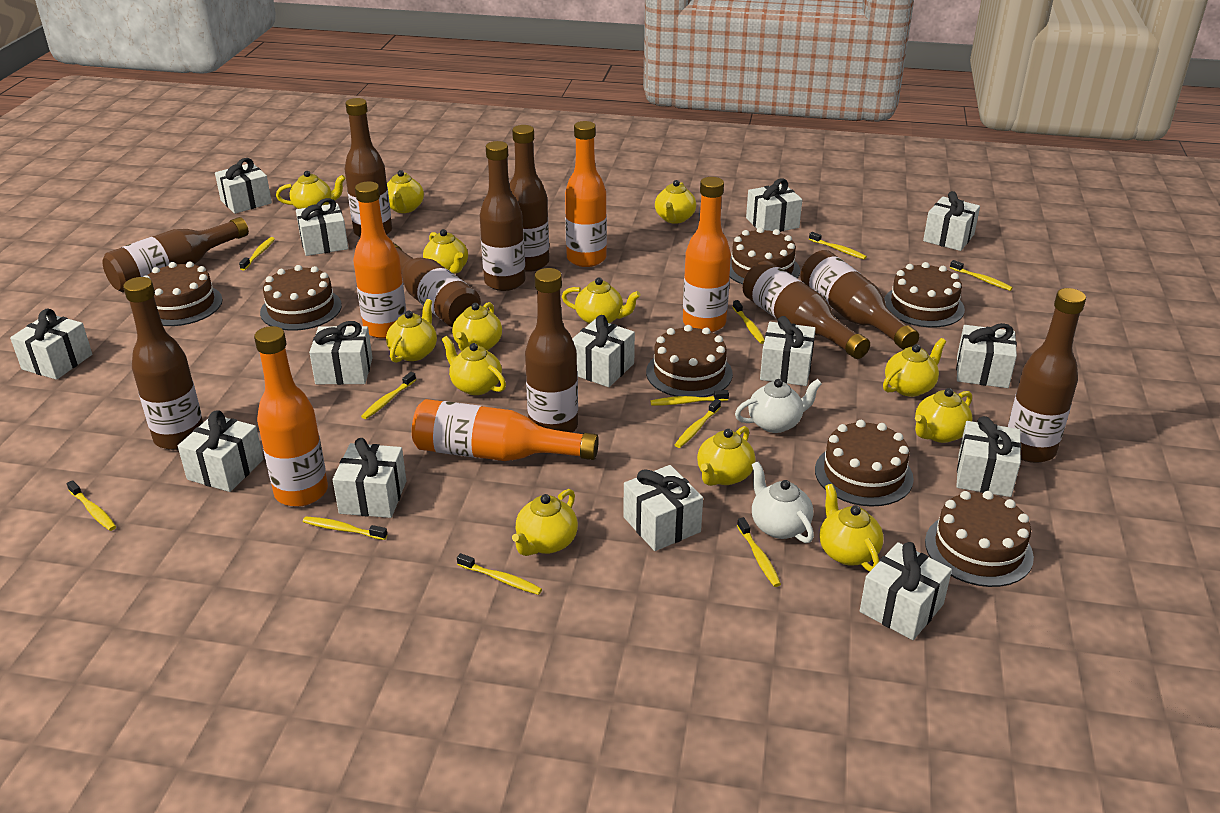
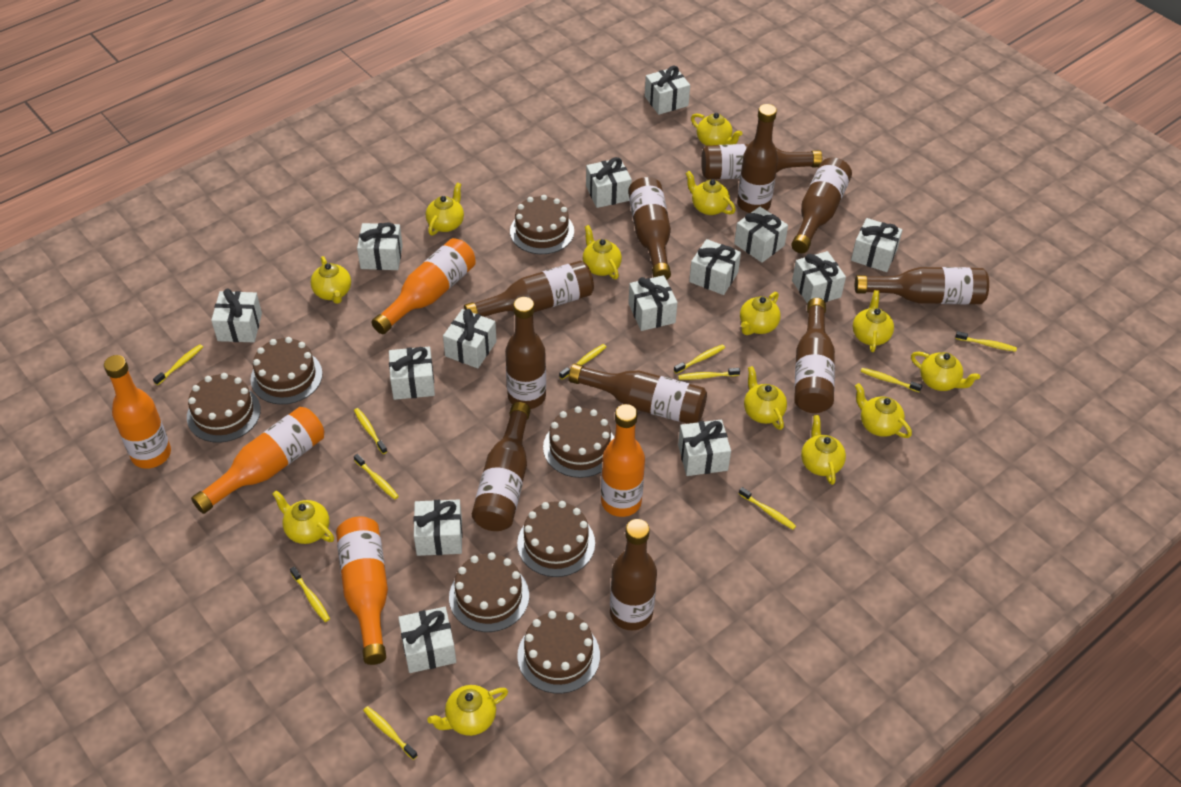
brown bottle: [102,217,249,293] [123,277,203,450] [345,98,392,237] [393,243,481,327] [479,141,526,291] [509,125,549,272] [525,268,578,433] [743,261,870,359] [801,250,919,350] [1008,288,1086,463] = 10 -> [464,261,594,317] [472,402,531,531] [505,297,546,409] [568,363,707,424] [610,519,657,630] [628,177,671,280] [701,144,822,179] [737,104,778,213] [791,157,852,253] [794,298,835,413] [855,267,989,304] = 11
white teapot: [735,379,822,433] [752,461,814,543] = 2 -> none = 0

